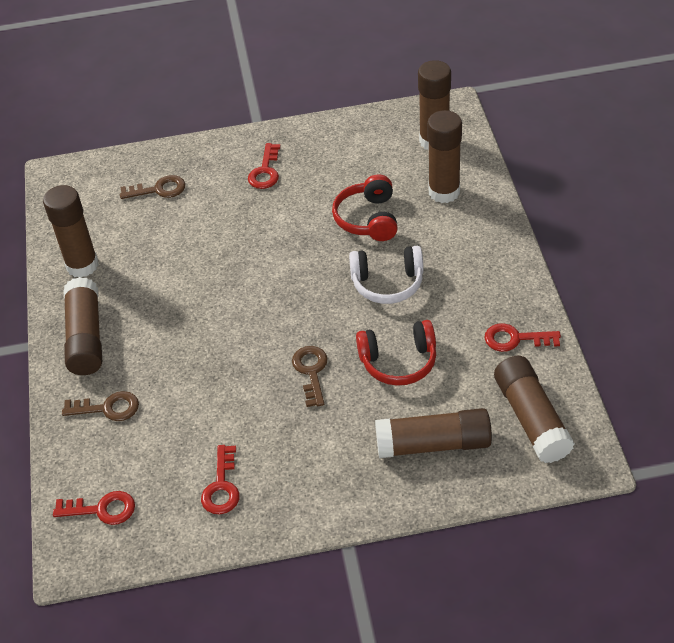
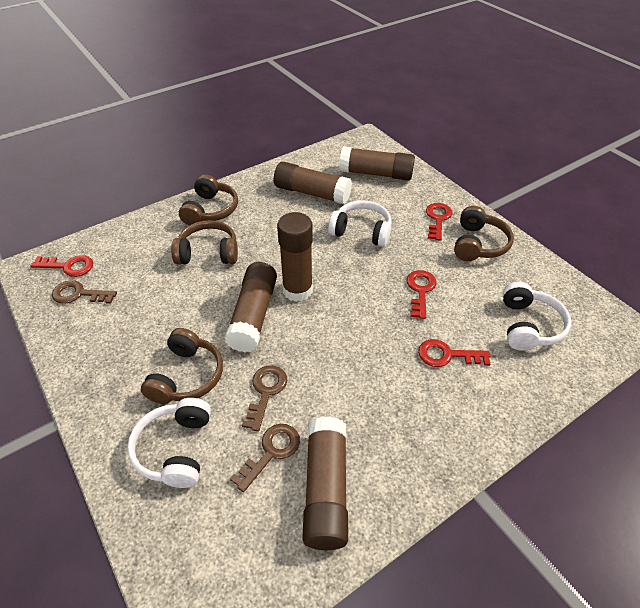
brown glue stick: [43,185,99,277] [64,277,102,375] [375,408,492,458] [418,60,451,150] [427,110,462,203] [494,356,575,463] = 6 -> [224,262,277,352] [274,162,352,204] [277,212,313,302] [303,416,348,550] [339,146,415,181] = 5
brown headphones: none = 0 -> [141,328,223,404] [171,220,238,265] [179,175,238,225] [454,206,514,261] = 4
red headphones: [332,174,398,241] [356,320,436,386] = 2 -> none = 0
white headphones: [349,246,424,304] = 1 -> [127,398,211,488] [328,200,392,247] [503,282,571,351] = 3

